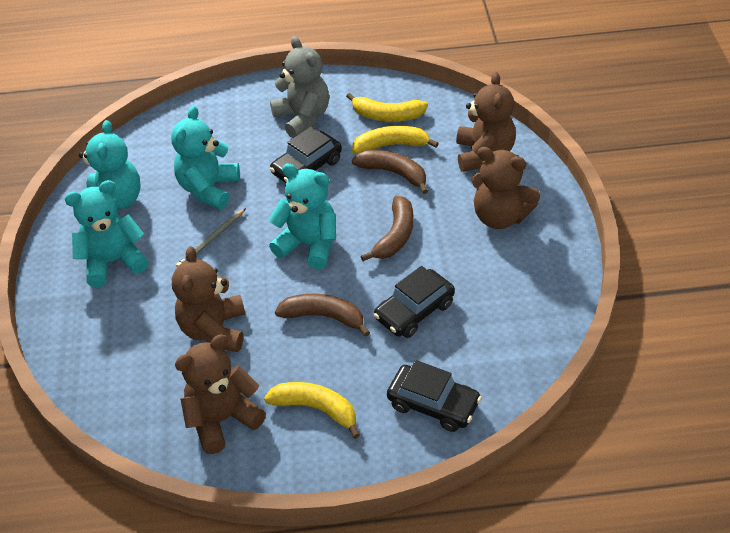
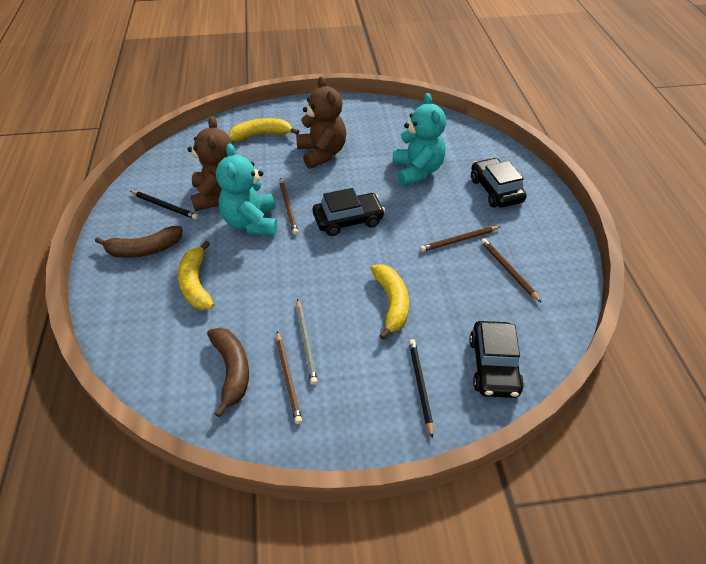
black pencil: none = 0 -> [130,191,198,219] [409,339,433,438] = 2
brown banana: [275,294,370,337] [352,150,428,194] [361,196,413,261] = 3 -> [95,226,183,258] [207,327,249,417] = 2
brown pencil: none = 0 -> [276,331,302,424] [280,178,298,235] [420,226,501,252] [481,238,542,303] = 4
brown teddy bear: [172,246,245,352] [175,335,266,454] [456,72,516,172] [472,147,540,229] = 4 -> [187,116,232,211] [296,76,346,169] = 2
grey teddy bear: [270,36,329,138] = 1 -> none = 0
turquoise teddy bear: [64,180,149,288] [79,120,140,209] [171,106,240,210] [268,163,336,269] = 4 -> [216,143,277,236] [392,93,446,186] = 2

